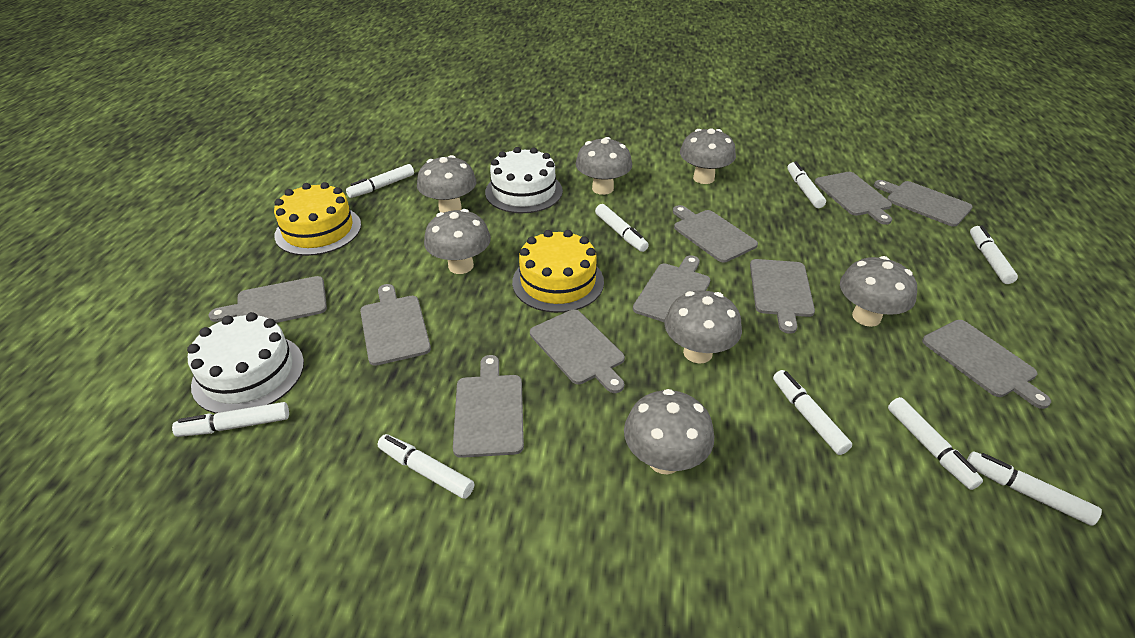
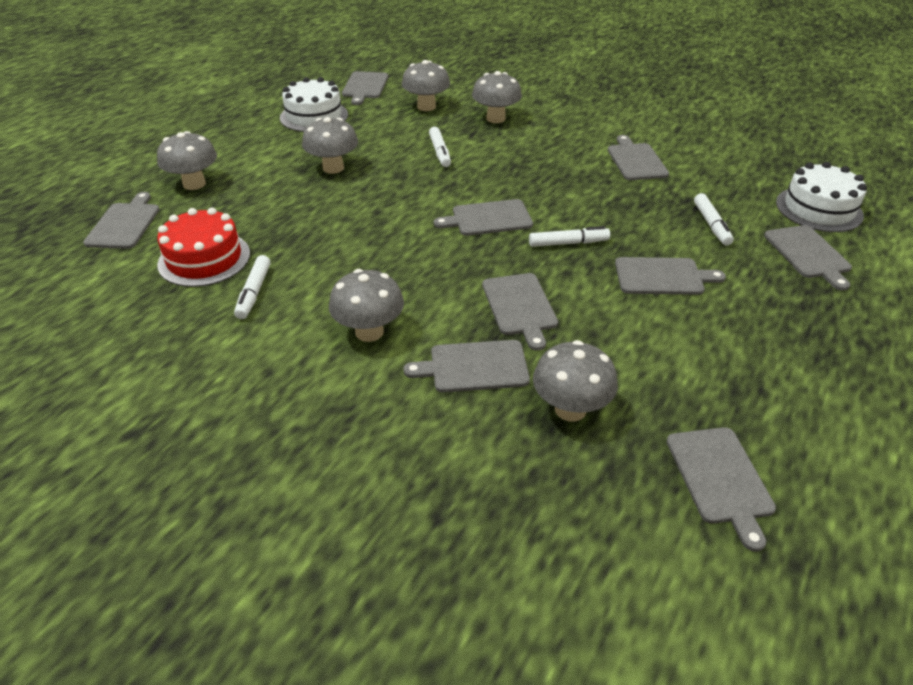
grey cutting board: [208,276,327,323] [360,284,431,366] [453,355,524,458] [530,309,625,393] [633,255,711,322] [673,205,758,263] [750,259,815,334] [815,172,892,225] [874,180,973,227] [922,320,1051,409] = 10 -> [83,192,160,249] [342,71,388,105] [403,340,530,393] [434,199,533,236] [482,273,558,351] [608,135,669,180] [615,257,726,295] [666,427,776,552] [764,225,852,291] = 9
grey mushroom: [417,155,476,213] [424,209,491,274] [576,137,632,195] [624,389,714,474] [664,290,742,364] [680,129,736,184] [840,256,917,327] = 7 -> [157,131,217,190] [302,117,358,174] [329,269,404,342] [402,60,450,111] [472,71,522,123] [533,340,618,421] = 6
red cake: none = 0 -> [157,208,250,287] = 1
white marker: [172,402,289,437] [346,164,414,198] [378,434,474,499] [595,204,649,252] [773,370,852,455] [787,161,826,208] [888,397,983,490] [967,451,1102,526] [970,225,1018,284] = 9 -> [234,255,271,319] [429,127,451,167] [529,226,610,247] [694,193,734,246] = 4
yellow cake: [274,182,361,256] [512,230,604,313] = 2 -> none = 0

